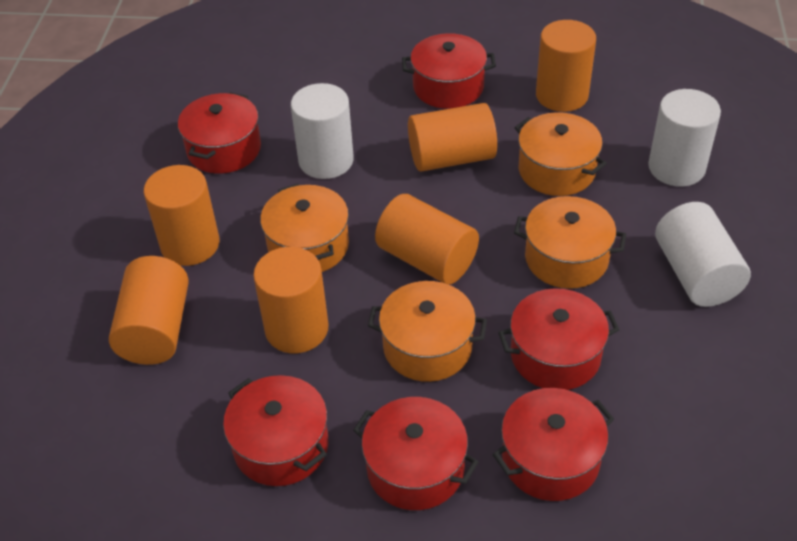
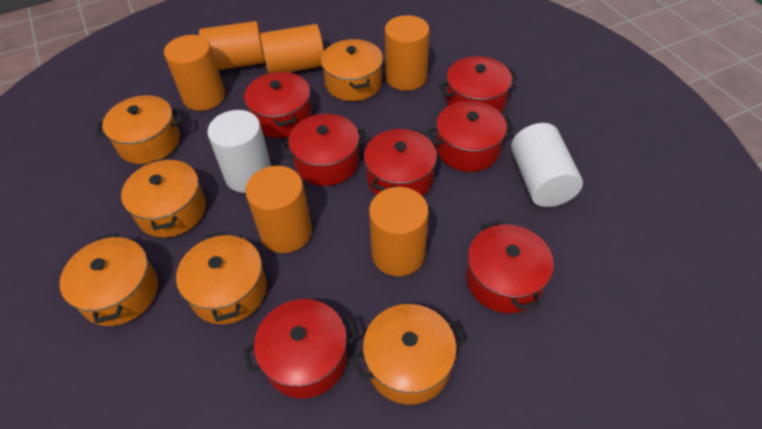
orange pot: [260,183,349,272] [368,281,487,382] [514,196,626,289] [515,112,607,196] = 4 -> [60,233,158,326] [96,95,182,164] [121,157,206,238] [176,231,267,324] [321,39,383,101] [352,304,466,405] = 6
red pot: [178,92,261,174] [223,375,328,486] [353,397,478,510] [402,33,496,109] [493,388,614,501] [498,288,620,390] = 6 -> [244,71,312,138] [244,299,358,398] [281,114,368,186] [364,128,437,196] [428,101,514,172] [439,56,518,113] [466,221,554,313] = 7
white cylinder: [291,83,354,179] [648,89,721,187] [655,202,751,307] = 3 -> [207,110,271,193] [511,123,583,207] = 2

